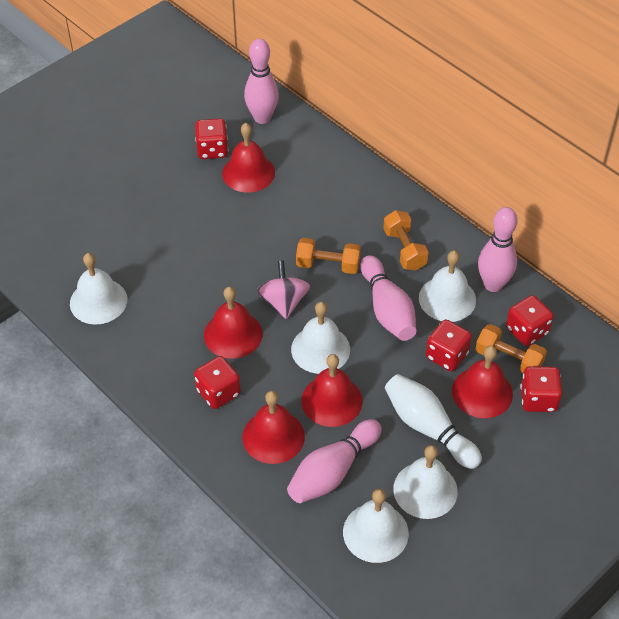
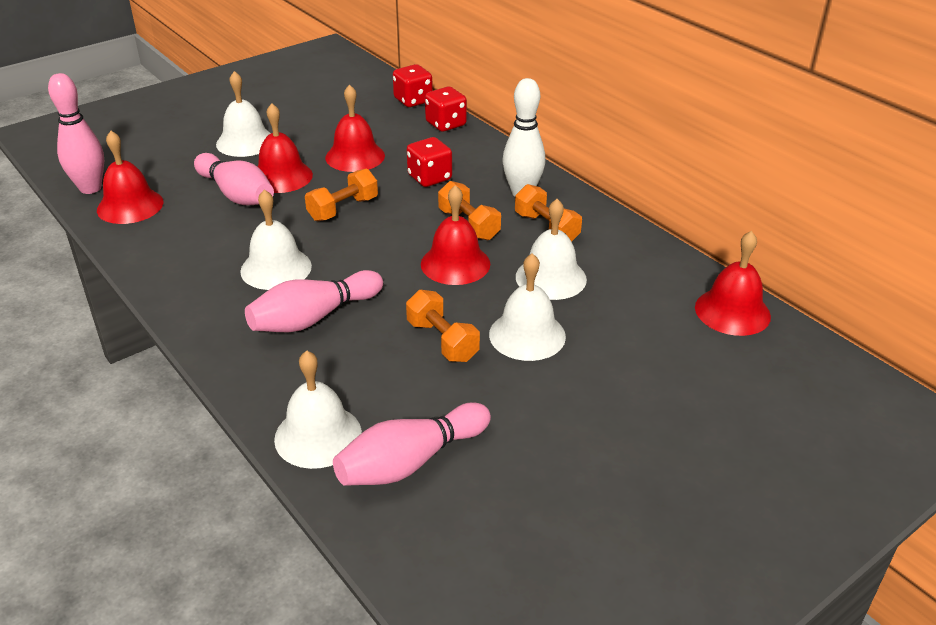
orange dumbbell: [296,238,361,274] [383,210,429,271] [476,324,547,373] = 3 -> [305,169,378,221] [406,290,480,362] [438,181,501,240] [515,184,582,242] = 4
pink spinning top: [257,260,310,319] = 1 -> none = 0
red dice: [194,356,241,409] [195,118,228,159] [426,319,472,371] [506,295,554,346] [520,366,562,412] = 5 -> [393,64,433,107] [407,137,452,187] [425,87,467,132] = 3

